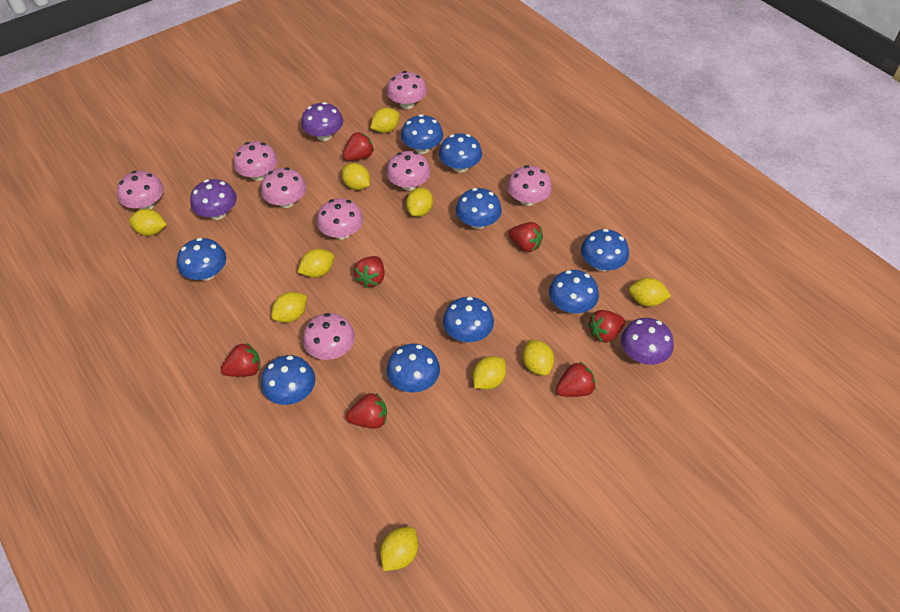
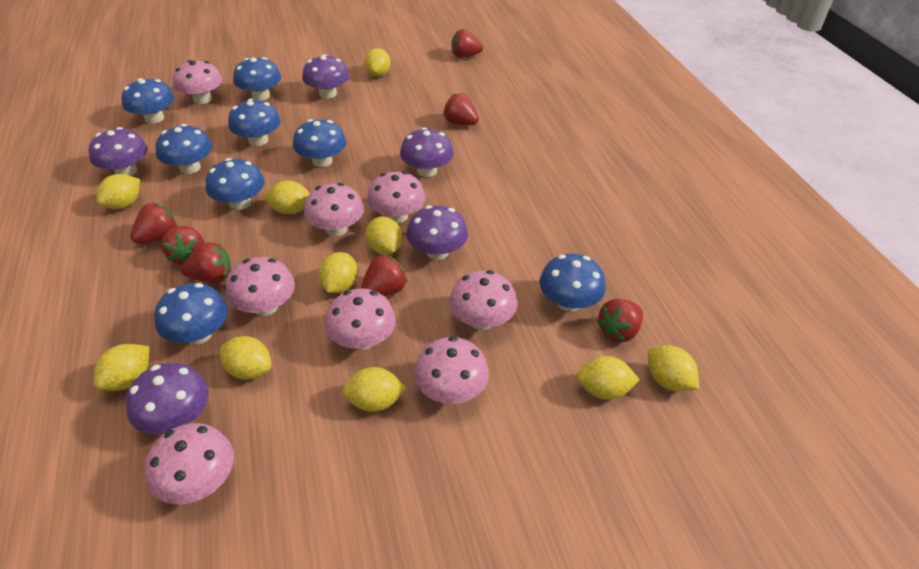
blue mushroom: [177,238,226,281] [261,355,315,405] [387,344,440,392] [401,114,443,154] [439,133,482,172] [443,297,494,342] [456,188,502,229] [549,270,599,313] [581,229,629,271] = 9 -> [122,78,174,124] [154,283,228,345] [155,124,212,174] [206,158,265,210] [228,99,281,146] [233,57,281,101] [293,119,346,167] [539,254,606,312] = 8
purple mushroom: [190,179,237,220] [301,102,343,141] [621,318,674,365] = 3 -> [89,127,148,176] [126,363,209,434] [302,54,349,98] [400,127,454,177] [407,205,468,260] = 5

